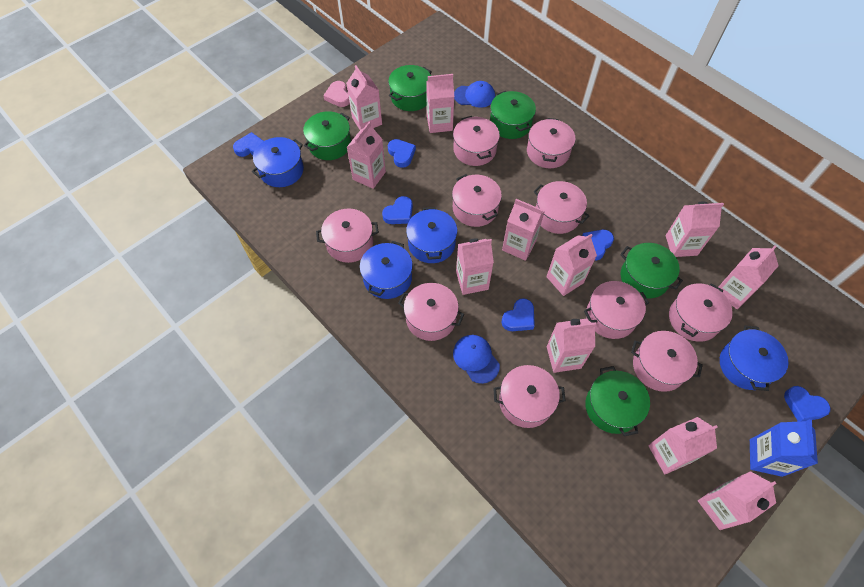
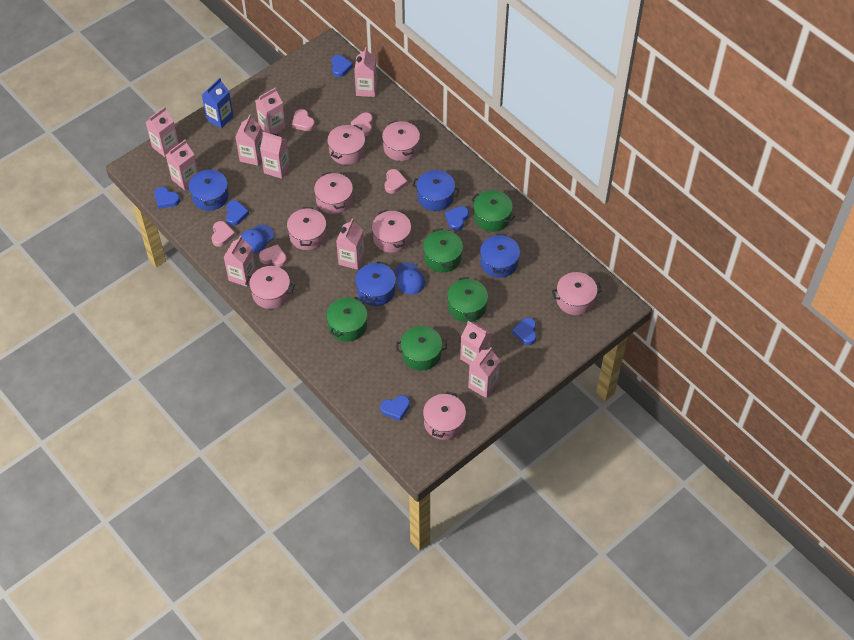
pink carton: [346,65,382,130] [346,121,386,189] [426,74,454,133] [456,238,494,295] [502,199,544,261] [546,234,597,296] [547,319,596,373] [648,417,717,474] [666,202,724,257] [698,471,777,530] [718,246,779,309] = 11 -> [146,107,179,157] [166,140,198,190] [224,235,256,287] [235,115,263,166] [255,87,286,134] [260,132,290,179] [336,219,365,270] [354,47,377,97] [460,321,492,365] [468,347,500,398] = 10
pink heart: [323,81,350,107] = 1 -> [212,221,236,247] [259,244,287,267] [292,109,315,131] [351,112,373,136] [385,169,408,194] = 5
pink pot: [316,209,379,263] [398,283,464,341] [452,174,502,227] [453,116,500,166] [493,365,566,428] [527,118,575,168] [534,181,589,234] [584,281,649,339] [631,331,703,392] [669,283,733,342] = 10 -> [245,266,295,309] [287,207,326,250] [314,172,353,214] [327,125,365,165] [372,210,411,253] [382,120,420,161] [423,392,466,440] [552,272,602,315] = 8

